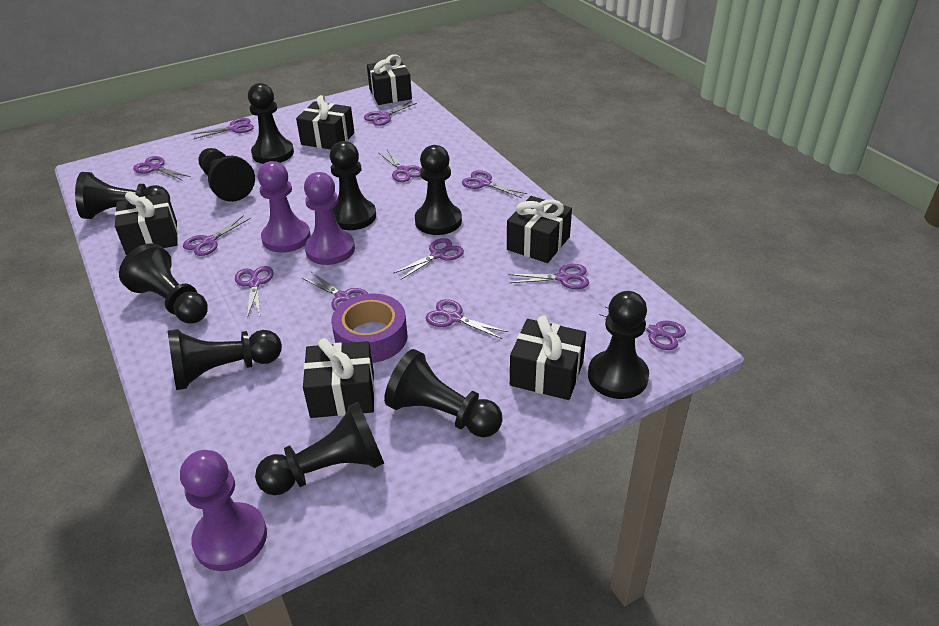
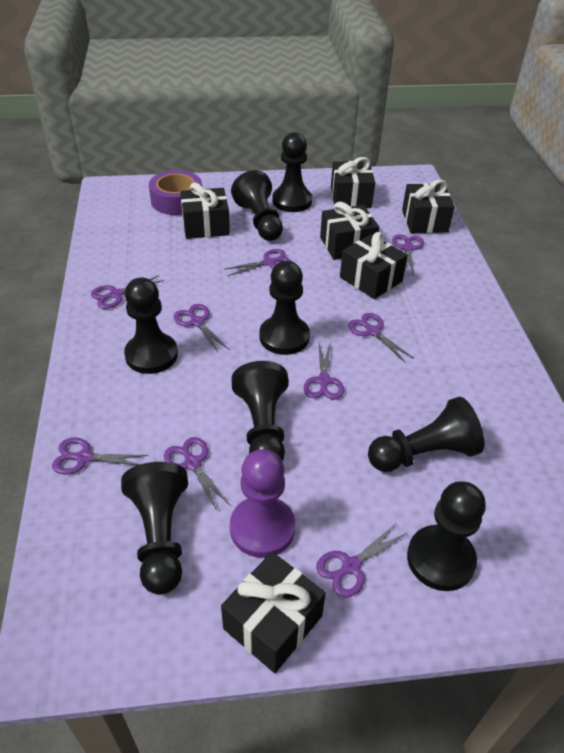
black pawn: [75,172,170,219] [119,243,208,324] [168,329,282,390] [198,148,255,202] [248,83,294,164] [255,402,384,495] [329,141,376,230] [384,349,503,437] [415,145,462,235] [588,291,649,399] = 10 -> [121,462,188,595] [124,277,178,374] [231,170,283,241] [231,361,289,461] [259,261,310,355] [272,132,312,212] [368,397,484,472] [407,481,486,591] = 8
purple pawn: [180,450,267,571] [258,161,311,253] [304,172,355,265] = 3 -> [230,449,295,558] = 1
purple scissors: [133,156,191,181] [183,215,251,256] [191,118,254,139] [235,266,274,318] [302,272,368,310] [364,101,417,126] [379,150,421,182] [393,238,464,279] [426,299,508,339] [462,170,527,198] [509,264,589,289] [599,306,686,350] = 12 -> [52,438,148,475] [91,276,164,309] [164,437,230,511] [173,304,229,353] [224,249,292,276] [304,344,344,400] [316,523,407,598] [348,313,413,362] [392,234,424,275] = 9

